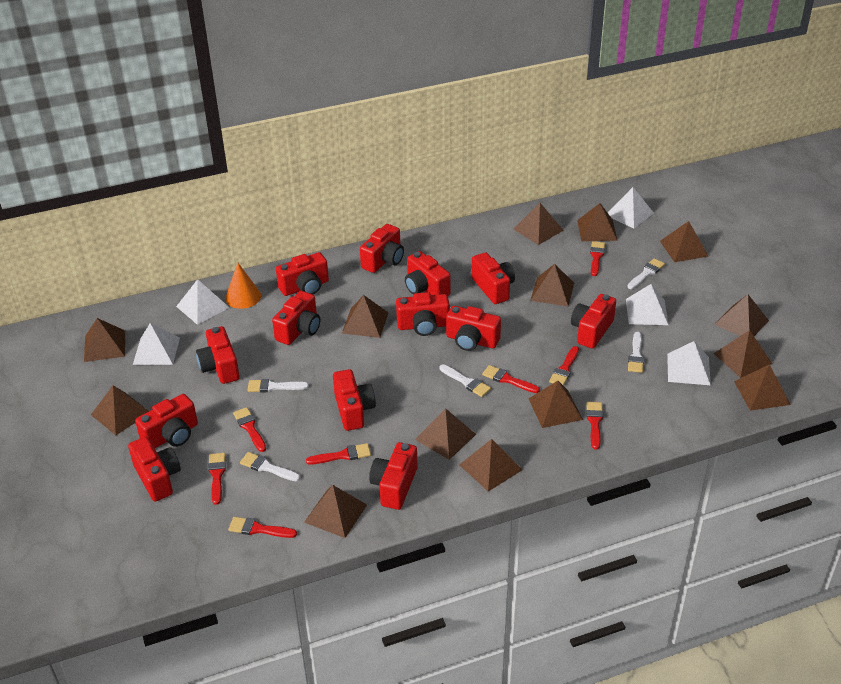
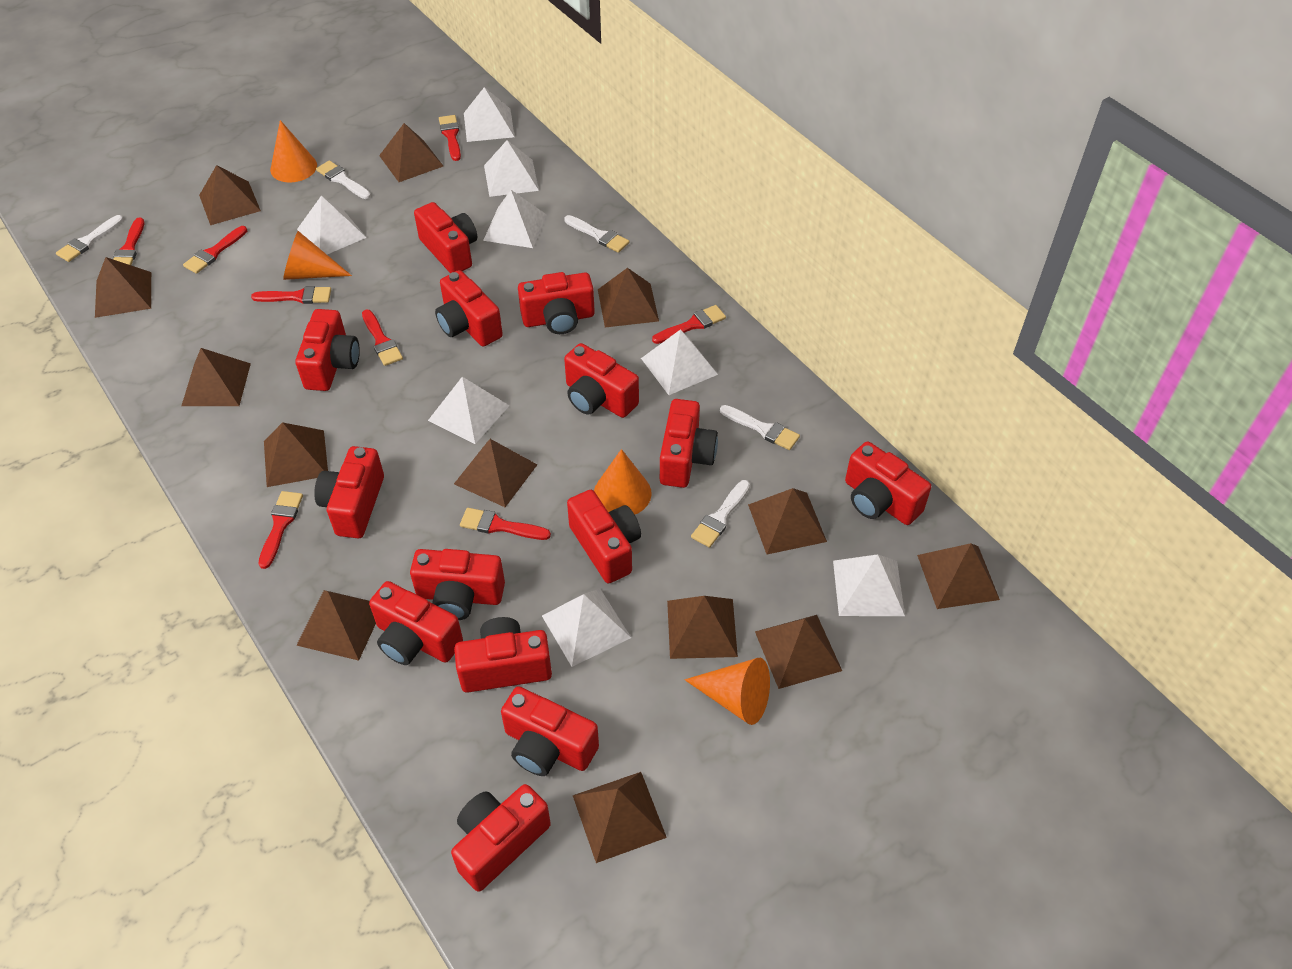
brown pyramid: [84,318,125,362] [91,385,149,435] [304,485,367,538] [342,295,389,338] [415,408,476,460] [460,439,522,491] [514,203,564,245] [529,381,583,428] [530,264,574,306] [577,203,618,241] [660,221,708,262] [713,330,772,378] [715,294,769,336] [734,364,791,411] = 14 -> [95,257,151,318] [182,348,251,406] [199,165,261,225] [264,422,328,487] [296,590,376,661] [379,123,443,182] [454,439,538,507] [573,772,667,863] [598,268,659,327] [667,596,738,659] [748,488,827,554] [755,615,842,689] [917,543,1000,609] = 13
orange cone: [225,263,261,309] = 1 -> [270,120,317,182] [283,231,352,280] [594,449,652,514] [684,658,770,725] = 4
red camera: [128,437,181,501] [135,394,198,448] [196,326,240,384] [272,291,320,345] [276,252,329,296] [333,369,376,431] [360,224,404,273] [369,442,418,510] [396,292,450,336] [405,251,451,296] [446,306,501,351] [471,252,515,304] [571,294,616,349] = 13 -> [295,309,360,391] [314,446,384,538] [369,581,463,665] [410,549,505,620] [414,202,477,273] [435,270,503,347] [451,784,551,892] [454,617,552,693] [501,686,599,776] [518,272,595,334] [564,343,639,418] [567,490,641,583] [660,399,718,488] [845,441,931,525] = 14
white pyramid: [133,323,180,365] [176,279,230,325] [607,187,654,229] [626,284,668,325] [667,341,711,385] = 5 -> [297,195,367,254] [428,377,509,444] [464,87,515,142] [483,190,546,248] [484,140,539,197] [542,588,631,667] [641,329,718,395] [833,554,905,616] = 8

